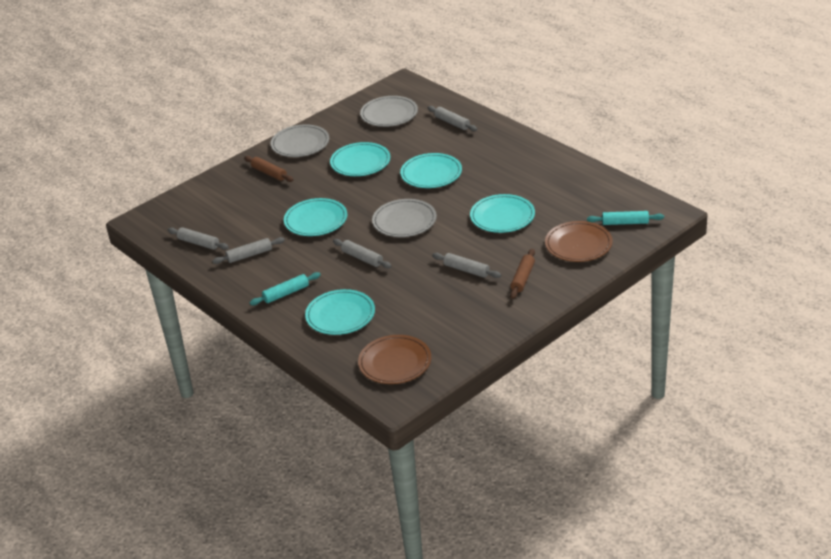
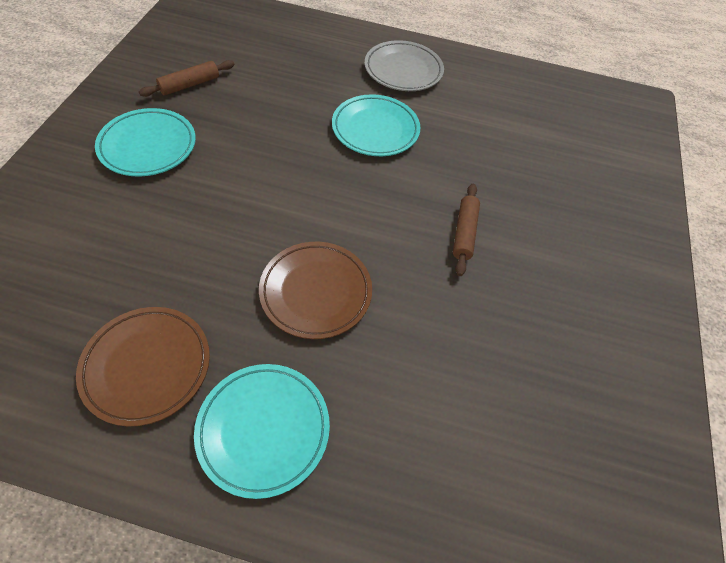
grey plate: [270,124,329,157] [360,96,418,127] [372,199,437,237] = 3 -> [365,40,444,91] = 1
grey rolling pin: [168,227,229,250] [212,237,285,264] [333,239,392,269] [428,106,477,131] [432,253,501,278] = 5 -> none = 0
turquoise plate: [284,198,347,236] [305,289,375,335] [330,142,390,176] [400,153,462,188] [470,194,535,233] = 5 -> [95,108,196,177] [194,364,330,499] [332,94,421,156] = 3
turquoise rolling pin: [249,272,321,305] [587,211,664,225] = 2 -> none = 0

